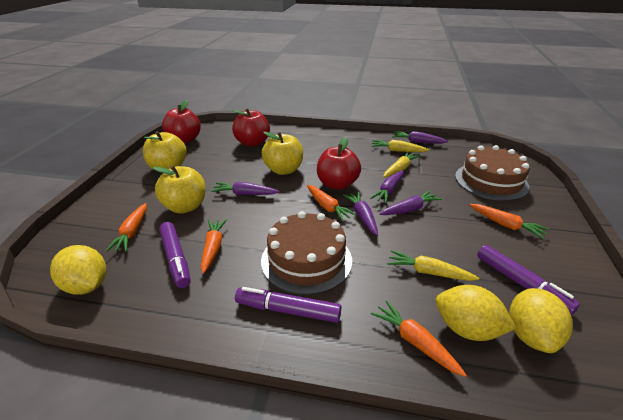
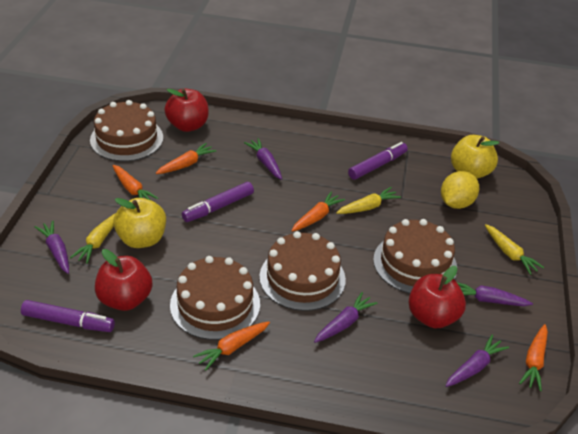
brown cake: [261,211,352,295] [455,145,530,201] = 2 -> [90,100,163,161] [170,256,260,340] [259,231,346,311] [373,219,457,294] = 4
yellow apple: [143,131,187,172] [153,165,205,214] [262,131,303,175] = 3 -> [113,198,166,248] [451,135,499,179] = 2
yellow lemon: [50,245,106,295] [436,285,516,341] [509,288,573,353] = 3 -> [441,171,479,209] = 1

